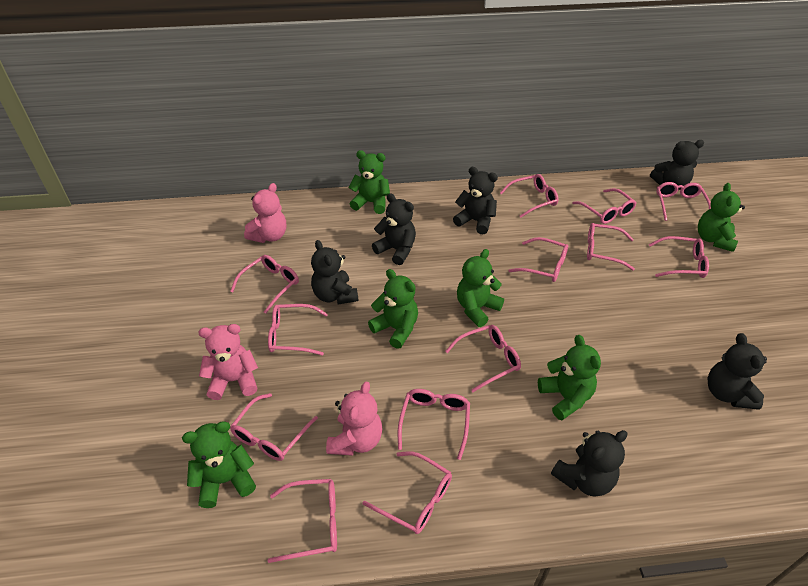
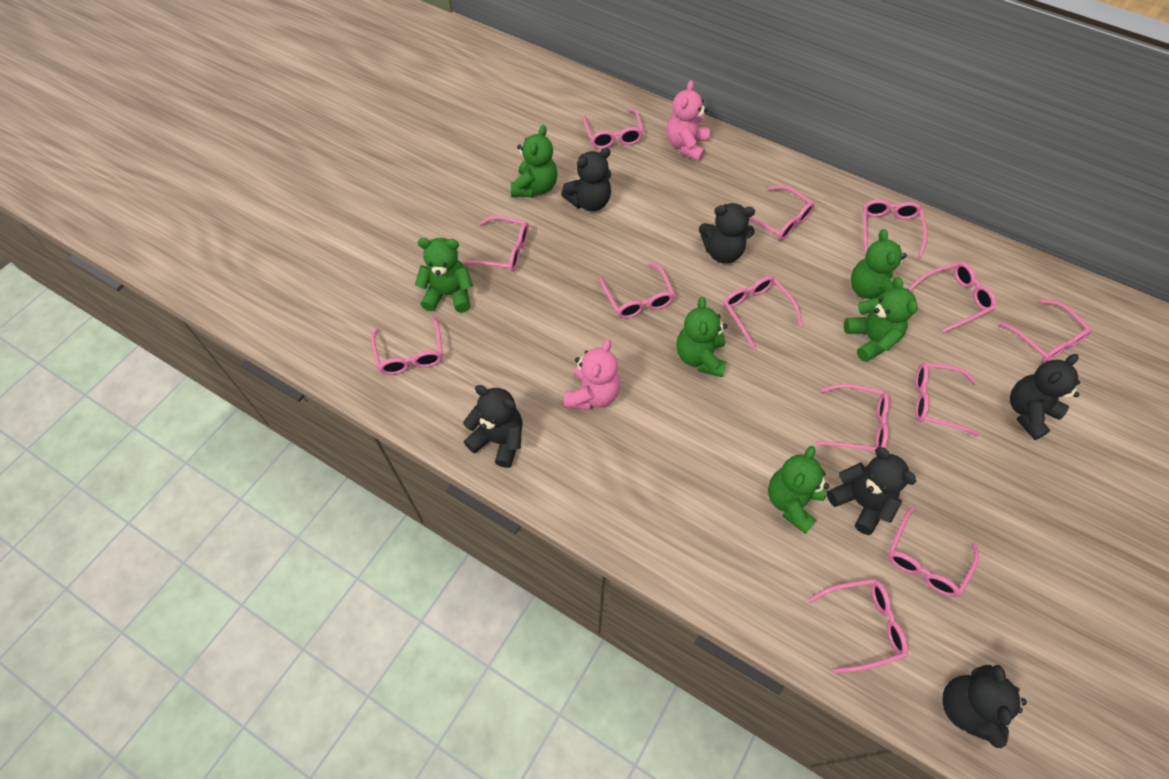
pink teddy bear: [198,324,258,400] [244,183,286,243] [326,381,382,456] = 3 -> [564,339,620,410] [666,80,710,161] = 2

